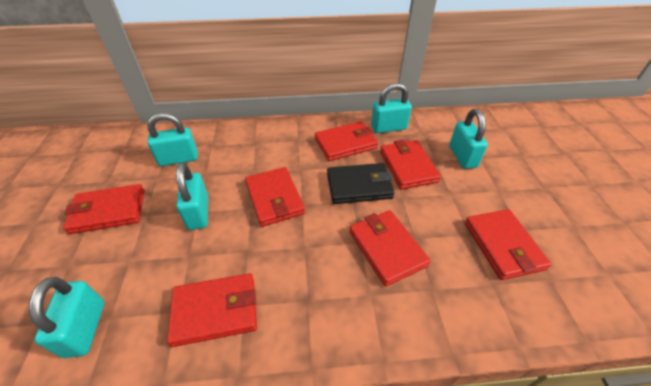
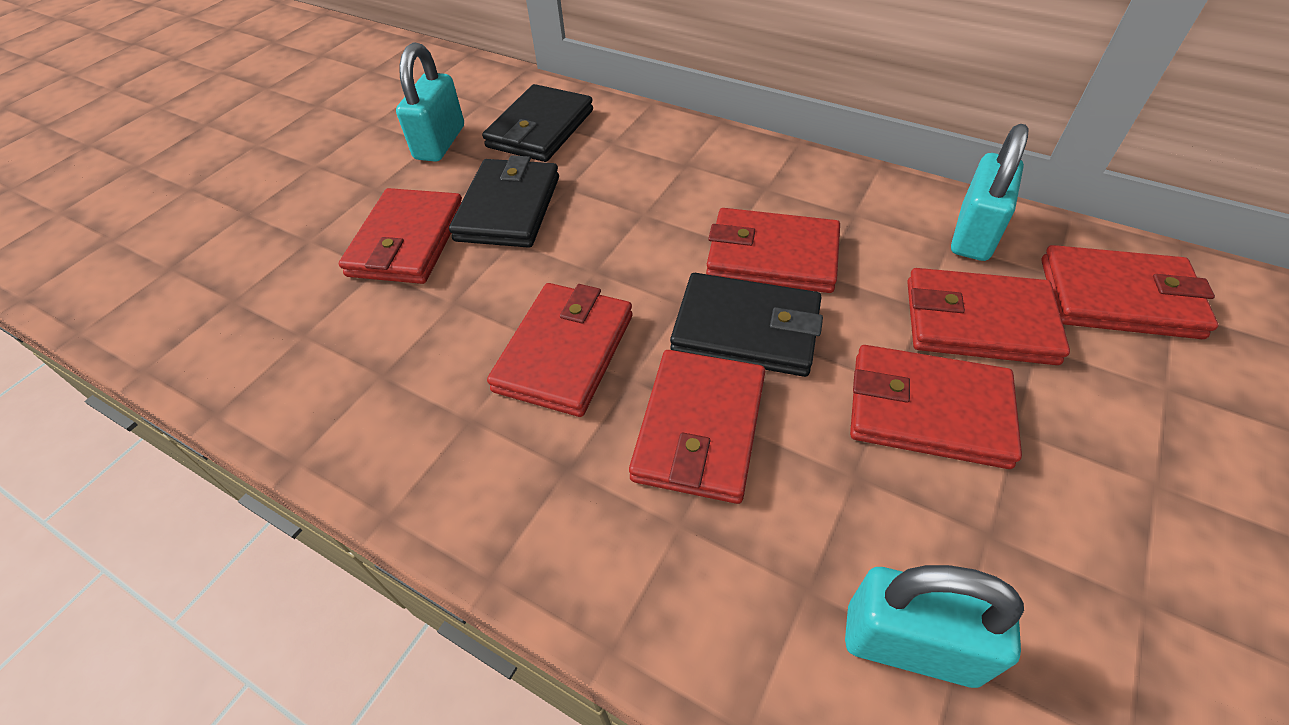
black wallet: [327,163,395,204] = 1 -> [449,155,559,248] [482,84,593,162] [670,273,823,377] = 3
turquoise padlock: [29,277,105,358] [147,113,198,166] [176,162,208,230] [371,83,412,133] [449,109,488,169] = 5 -> [396,42,464,162] [845,565,1024,688] [951,124,1029,261] = 3

